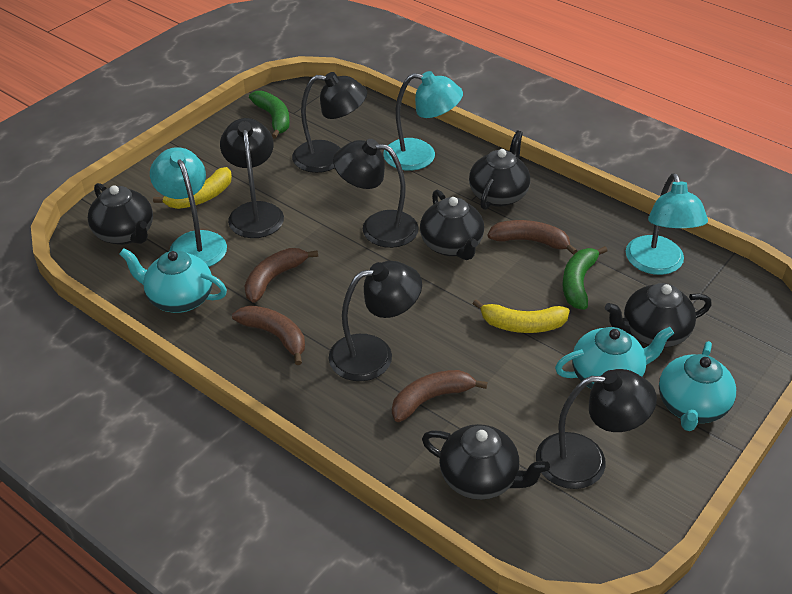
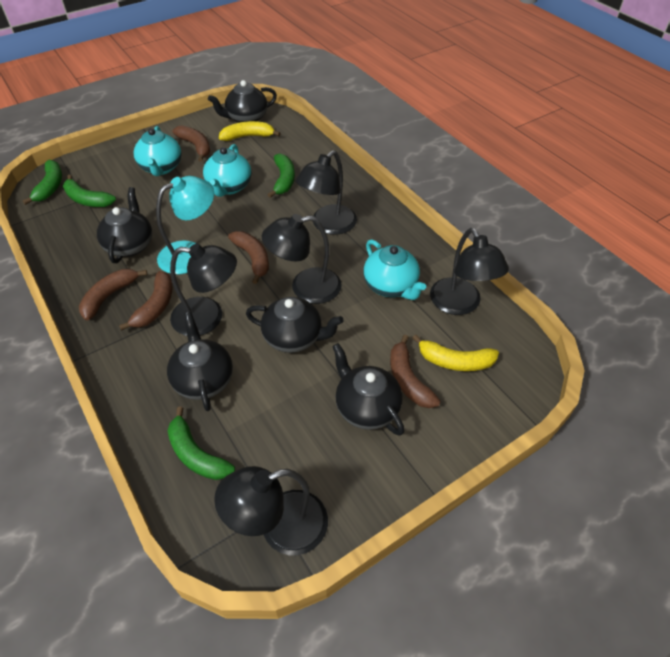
brown banana: [232,305,305,365] [244,248,318,303] [392,370,488,422] [487,220,577,255] = 4 -> [79,269,147,321] [119,271,173,331] [172,125,210,162] [228,231,269,284] [390,334,441,408] = 5
green banana: [249,91,290,139] [562,246,607,310] = 2 -> [22,160,62,205] [63,175,116,207] [168,407,235,480] [268,153,295,198] = 4
turquoise lamp: [150,147,227,267] [383,71,463,171] [626,173,708,275] = 3 -> [156,176,214,274] = 1

